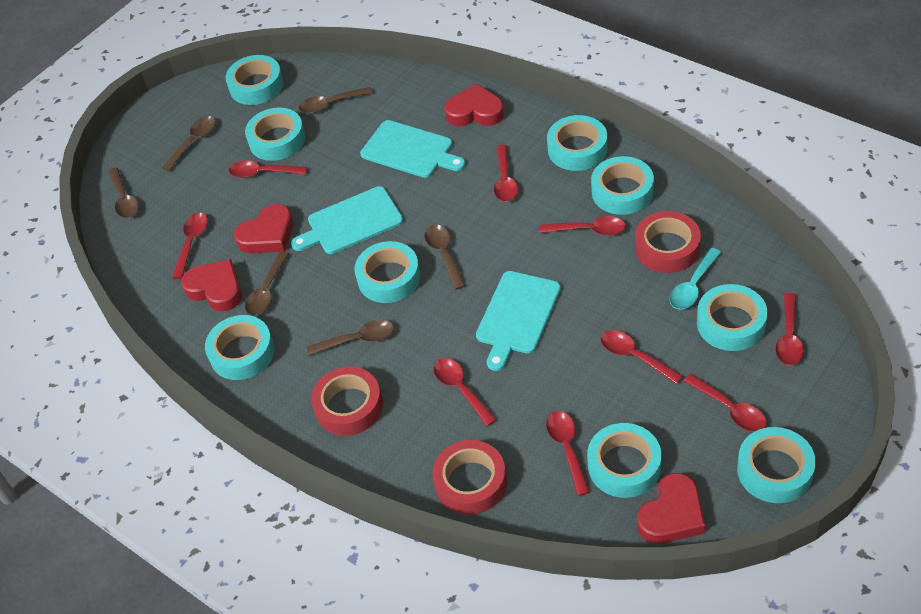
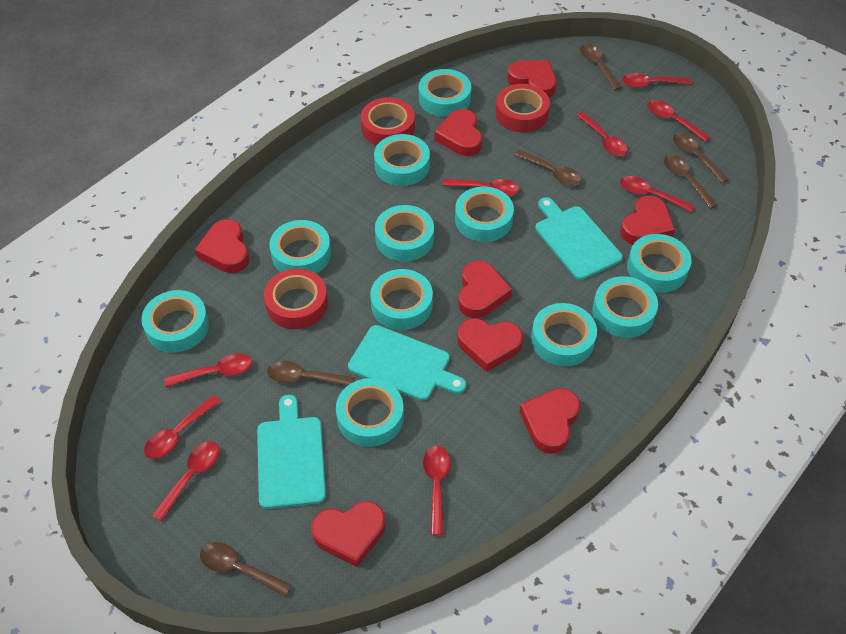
red heart: [181,259,242,312] [234,204,293,253] [444,83,504,126] [637,473,705,544] = 4 -> [195,219,249,273] [311,501,385,567] [435,109,482,156] [457,319,523,372] [458,261,512,318] [507,60,557,98] [519,388,580,454] [620,196,675,245] = 8
turquoise spoon: [669,248,721,310] = 1 -> none = 0
turquoise tape: [205,315,274,380] [225,55,284,105] [245,107,305,161] [354,241,420,303] [547,115,608,171] [587,423,661,498] [591,156,654,215] [697,284,768,351] [737,427,816,503] = 9 -> [141,290,209,353] [269,220,331,273] [336,378,404,447] [370,269,433,330] [374,134,430,186] [375,205,434,262] [419,69,471,117] [455,187,514,242] [531,303,597,366] [592,276,658,338] [627,234,692,292] = 11

